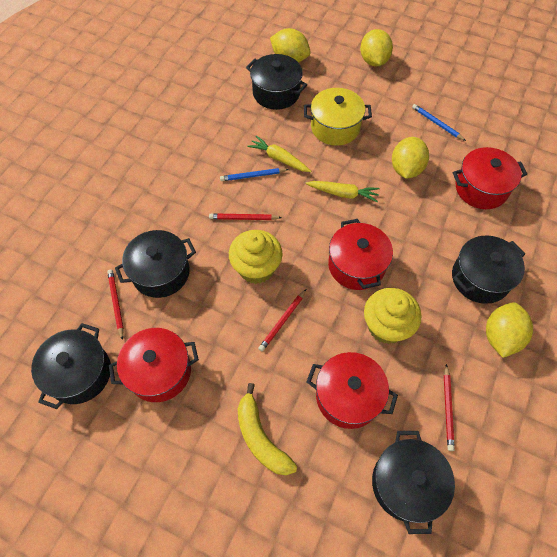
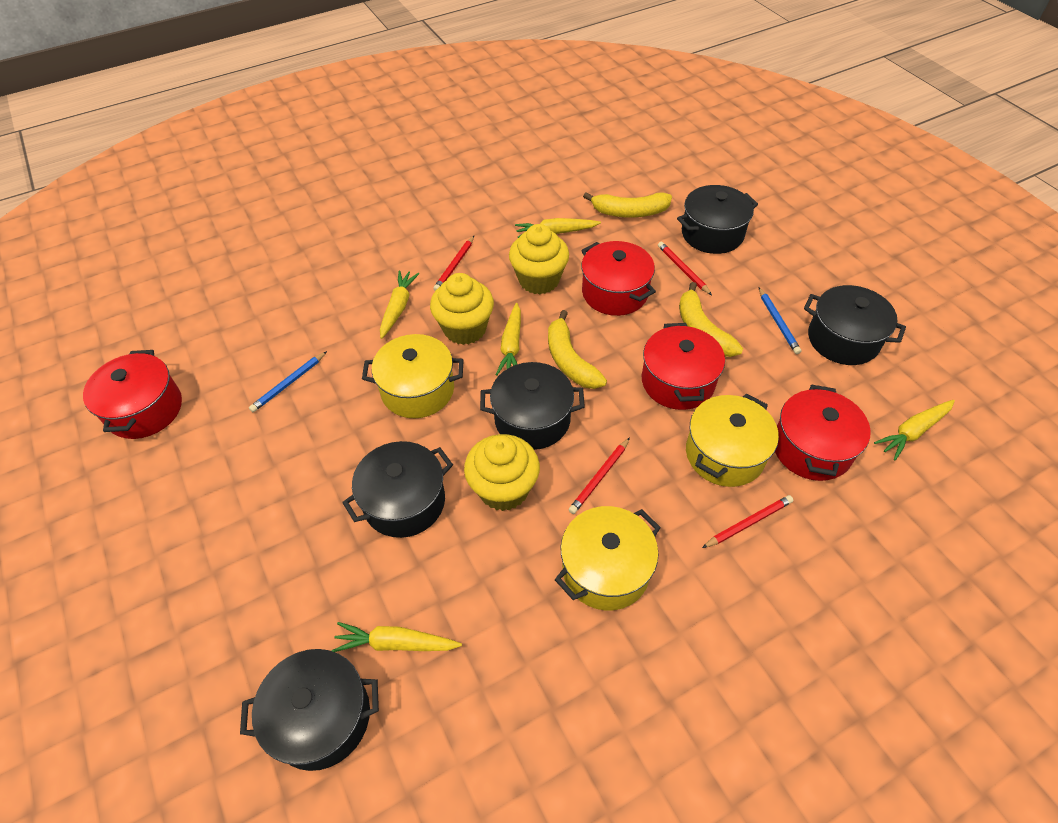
yellow banana: [238,383,297,475] = 1 -> [548,310,607,389] [583,192,672,218] [679,282,743,357] = 3
yellow carrot: [247,135,311,172] [306,181,380,202] = 2 -> [331,622,462,652] [380,270,419,339] [496,303,521,376] [515,218,601,238] [874,400,955,460] = 5
yellow cupcake: [229,230,283,284] [364,288,421,344] = 2 -> [430,273,494,345] [464,434,540,511] [509,224,569,294] = 3
yellow lemon: [270,28,310,62] [360,29,393,67] [392,137,429,179] [486,302,533,358] = 4 -> none = 0
yellow pot: [304,88,372,146] = 1 -> [362,334,464,418] [555,506,661,610] [686,394,779,487] = 3

